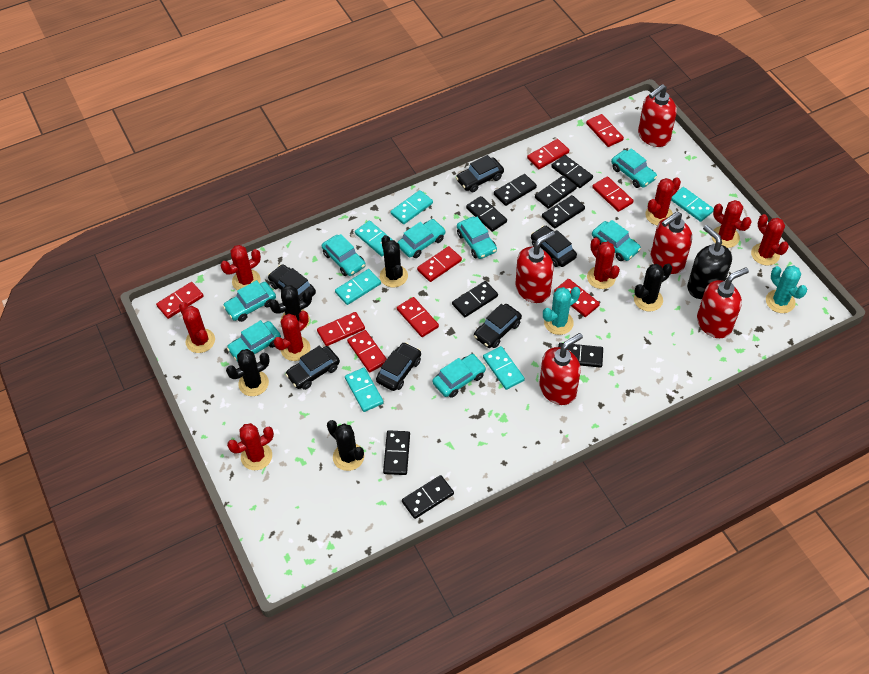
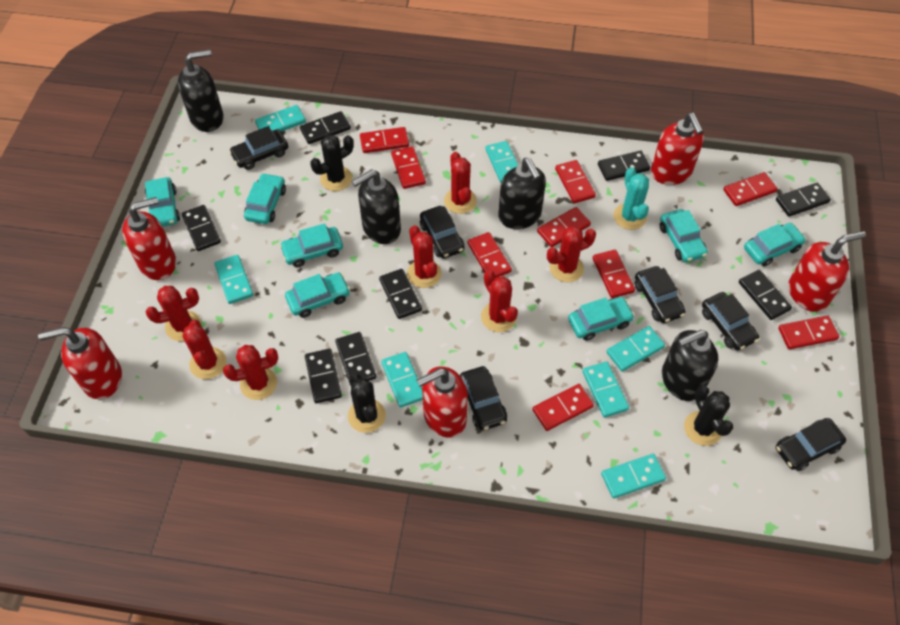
black cactus: [226,349,270,396] [269,285,312,330] [327,420,364,471] [380,235,408,287] [634,263,672,312] = 5 -> [310,135,354,191] [348,373,386,433] [684,385,733,446] = 3
black domino: [383,430,410,475] [402,475,454,519] [452,281,498,317] [466,196,507,232] [494,174,537,206] [535,175,577,209] [542,195,585,229] [551,155,593,188] [558,343,603,368] = 9 -> [182,205,221,251] [300,111,351,144] [305,349,342,403] [335,332,376,385] [379,269,422,319] [598,151,650,181] [739,270,792,320] [776,183,831,217] = 8
black soap dispenser: [687,225,732,299] = 1 -> [178,49,224,132] [352,169,401,244] [498,158,546,229] [662,330,718,401] = 4
red cactus: [179,302,215,353] [221,245,261,290] [227,423,274,470] [274,311,310,361] [587,238,620,289] [645,177,681,225] [711,200,751,248] [751,214,789,266] = 8 -> [146,286,201,341] [183,320,226,379] [223,345,278,400] [407,225,442,288] [444,152,477,214] [481,270,518,332] [547,226,596,282] = 7
turquoise cactus: [543,287,580,335] [766,265,807,313] = 2 -> [614,167,649,230] = 1
turquoise car: [223,280,276,322] [227,320,281,362] [322,234,366,276] [397,219,446,258] [432,354,486,398] [457,217,497,259] [592,220,641,261] [611,148,657,188] = 8 -> [145,177,180,227] [244,173,286,224] [280,224,343,267] [285,272,350,318] [568,297,635,341] [660,209,708,262] [744,223,806,266] = 7
turquoise domino: [335,269,381,305] [345,368,384,412] [355,221,392,256] [391,190,433,224] [483,346,525,390] [671,187,714,222] = 6 -> [214,255,253,304] [255,105,306,132] [381,352,423,408] [485,141,518,183] [582,361,629,418] [601,454,666,499] [606,326,665,372] = 7

